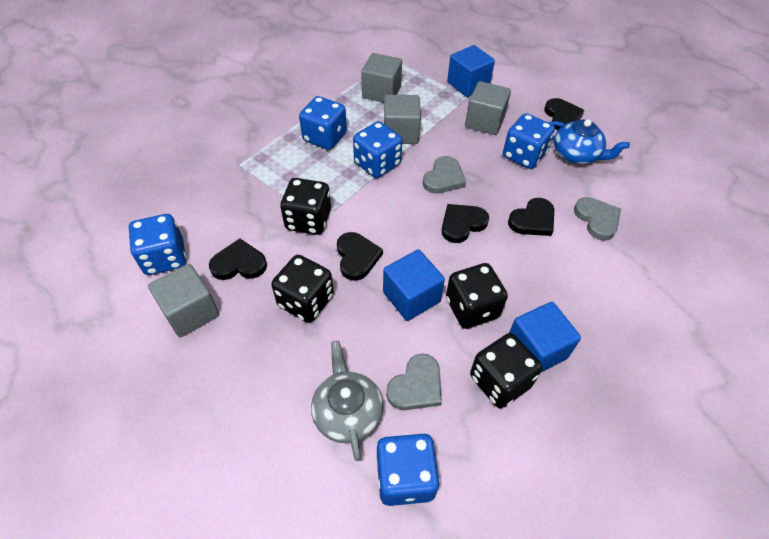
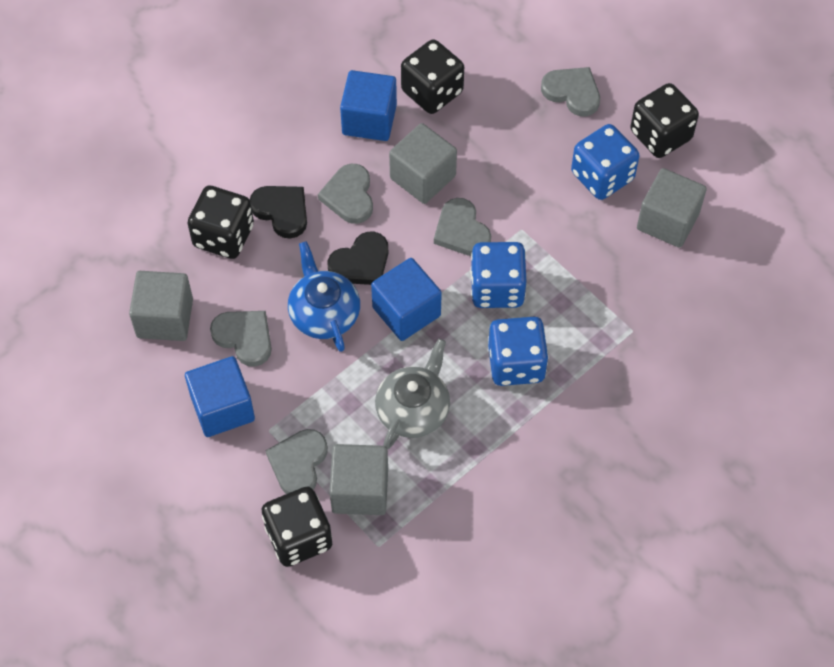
black heart: [209,238,267,280] [337,232,383,281] [442,204,489,243] [508,198,554,236] [544,98,585,131] = 5 -> [250,186,307,238] [327,232,389,285] = 2
blue dice: [129,214,186,275] [299,96,347,150] [353,121,402,178] [376,434,440,506] [503,113,555,169] = 5 -> [470,242,527,308] [488,317,549,386] [571,124,639,200] = 3
grey heart: [386,353,442,410] [423,156,466,194] [574,197,621,240] = 3 -> [210,311,272,367] [265,429,328,494] [318,164,373,224] [434,198,491,256] [541,67,600,116] = 5

